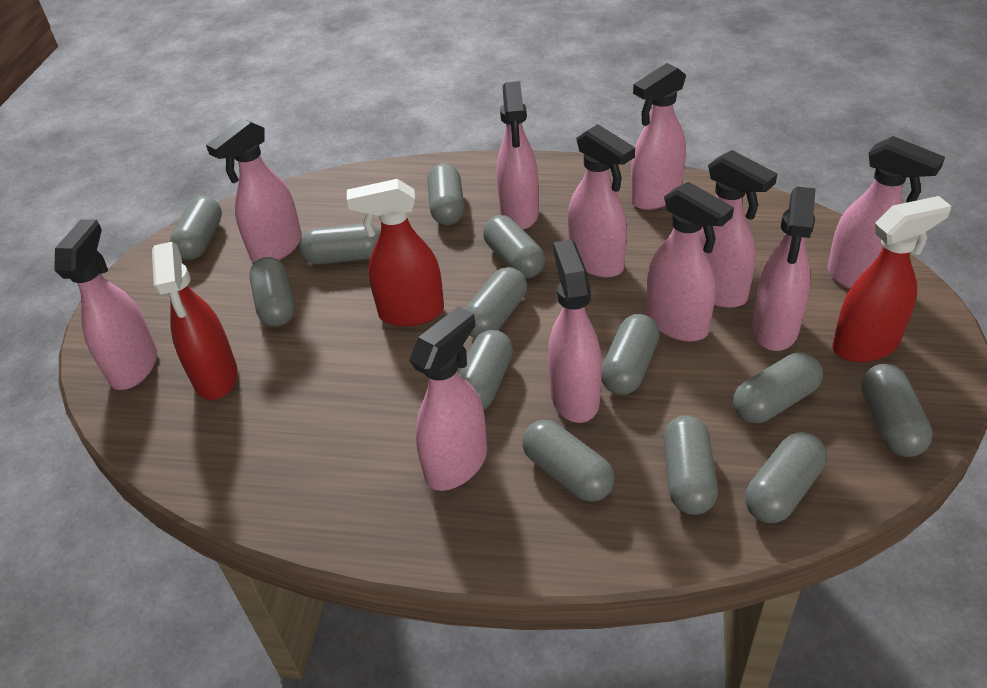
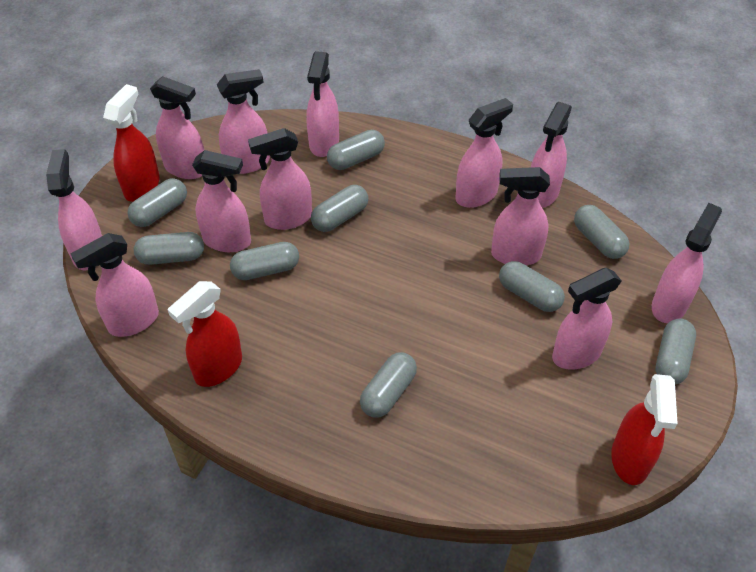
grey capsule: [170,196,222,260] [249,257,295,327] [299,223,381,264] [427,163,464,225] [458,330,513,409] [465,267,527,338] [483,215,545,278] [522,420,615,502] [601,314,660,395] [663,415,718,515] [733,353,823,423] [745,432,827,523] [861,364,933,457] = 13 -> [127,178,187,227] [134,232,204,265] [230,242,299,280] [311,185,368,232] [327,130,385,170] [360,352,417,418] [499,261,565,312] [574,205,629,259] [656,319,696,385] = 9
pink spray bottle: [54,219,157,390] [206,118,302,263] [409,306,487,491] [497,81,539,230] [548,239,602,423] [568,124,635,278] [631,63,686,210] [646,182,734,342] [700,150,777,308] [752,187,816,351] [827,136,945,289] = 11 -> [46,149,102,271] [71,233,159,337] [150,76,204,179] [192,150,251,252] [217,69,270,174] [248,128,312,230] [306,51,339,157] [456,98,513,208] [491,167,550,266] [531,102,572,208] [552,268,622,370] [652,203,722,323] = 12

